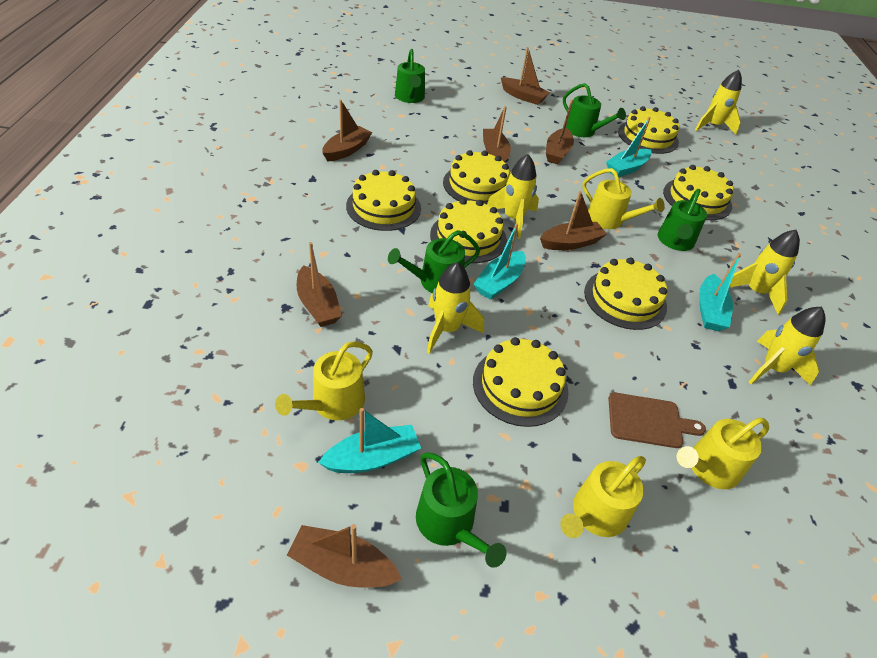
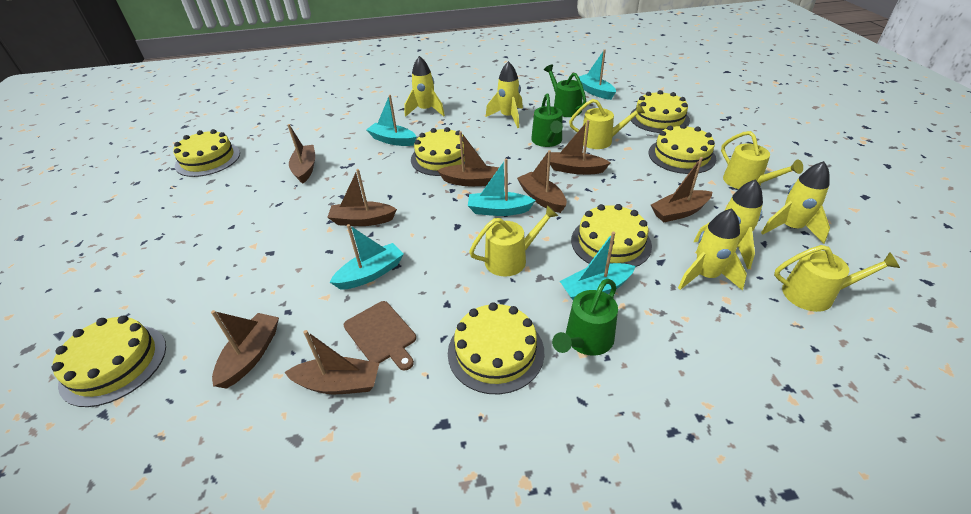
brown boat: [287,524,402,588] [297,242,341,327] [322,100,372,162] [483,106,511,162] [501,47,550,105] [540,191,607,250] [546,100,574,165] = 7 -> [211,310,279,389] [284,330,379,394] [288,124,315,184] [327,169,397,226] [437,131,499,186] [517,150,566,213] [550,120,611,175] [651,157,712,222] = 8
green watering can: [388,230,480,293] [395,49,425,103] [416,452,507,568] [563,83,626,137] [658,189,707,251] = 5 -> [531,94,563,147] [544,64,586,117] [552,279,618,356] = 3
turquoise boat: [318,408,421,473] [474,223,526,300] [606,117,652,177] [699,253,741,331] = 4 -> [330,224,404,290] [366,95,416,146] [468,159,536,216] [560,232,635,300] [579,49,616,100] = 5

